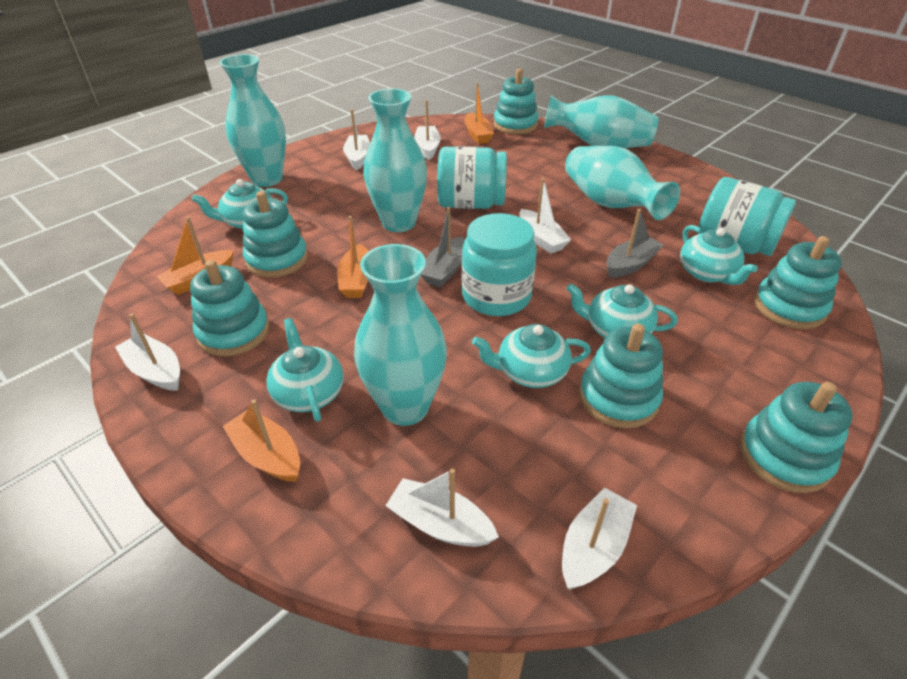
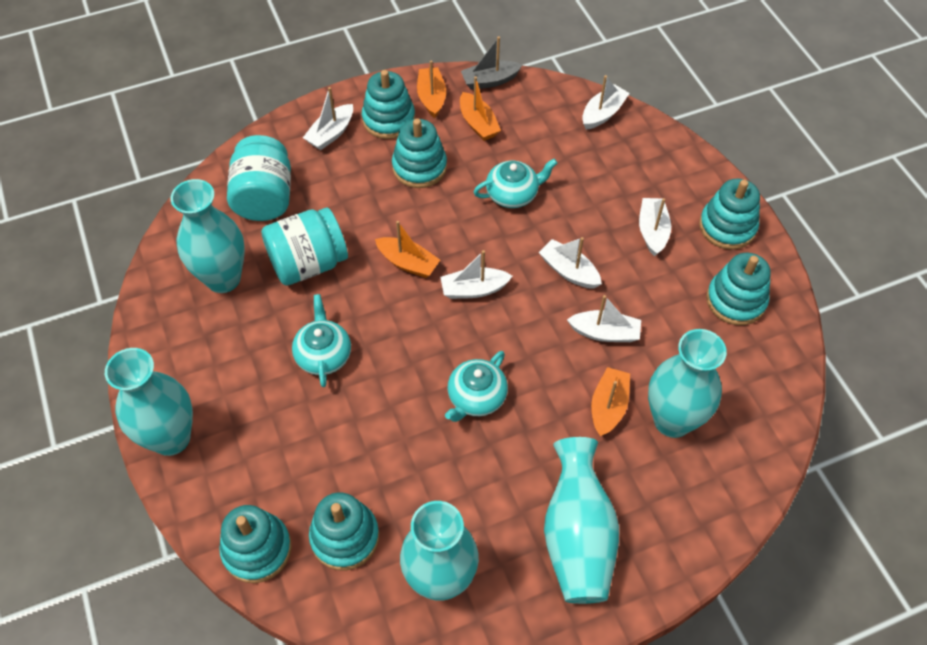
grey boat: [421,207,465,287] [606,209,664,278] = 2 -> [461,36,522,90] = 1
turquoise jar: [437,146,507,209] [462,213,537,316] [698,177,796,256] = 3 -> [227,135,291,221] [261,208,348,286] = 2
turquoise teapot: [192,179,288,229] [266,318,344,422] [472,324,591,388] [566,283,678,338] [680,225,758,285] = 5 -> [292,294,351,387] [445,351,508,422] [474,159,557,208] = 3

